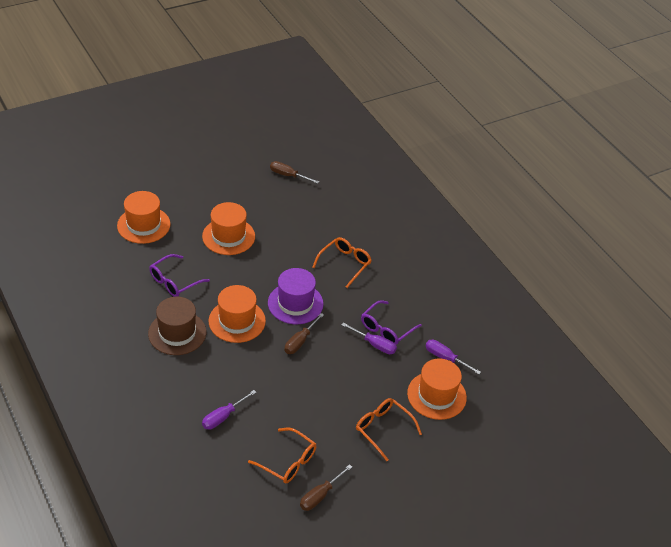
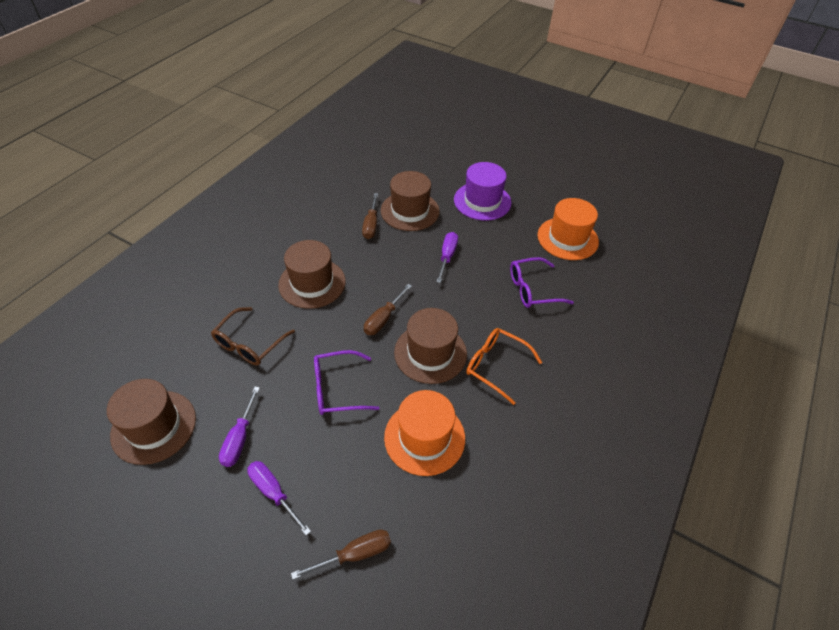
brown glasses: none = 0 -> [211,307,295,365] = 1
brown hat: [148,297,206,355] = 1 -> [107,379,196,465] [278,240,346,309] [381,171,440,231] [394,308,467,384] = 4
orange glasses: [248,427,317,484] [312,237,372,288] [356,398,422,461] = 3 -> [466,328,542,405] = 1
orange hat: [117,191,170,244] [202,202,255,255] [209,285,266,343] [407,359,467,420] = 4 -> [384,390,465,476] [537,198,599,260] = 2

